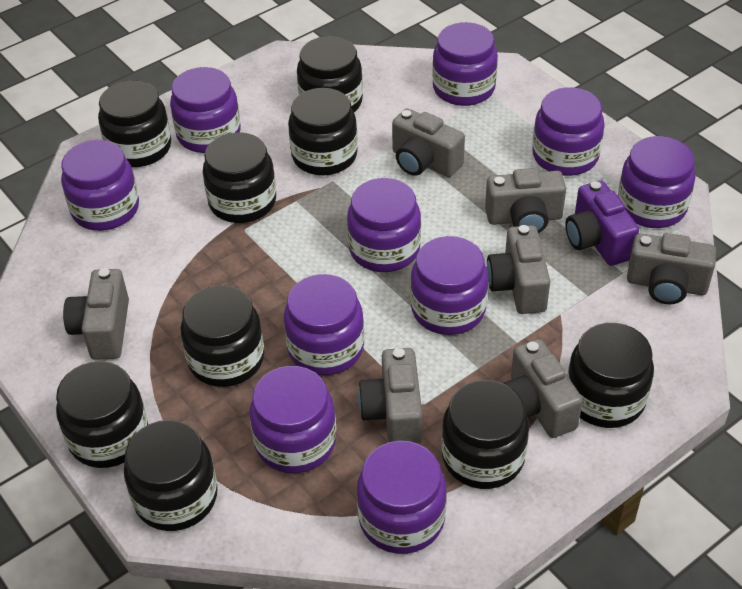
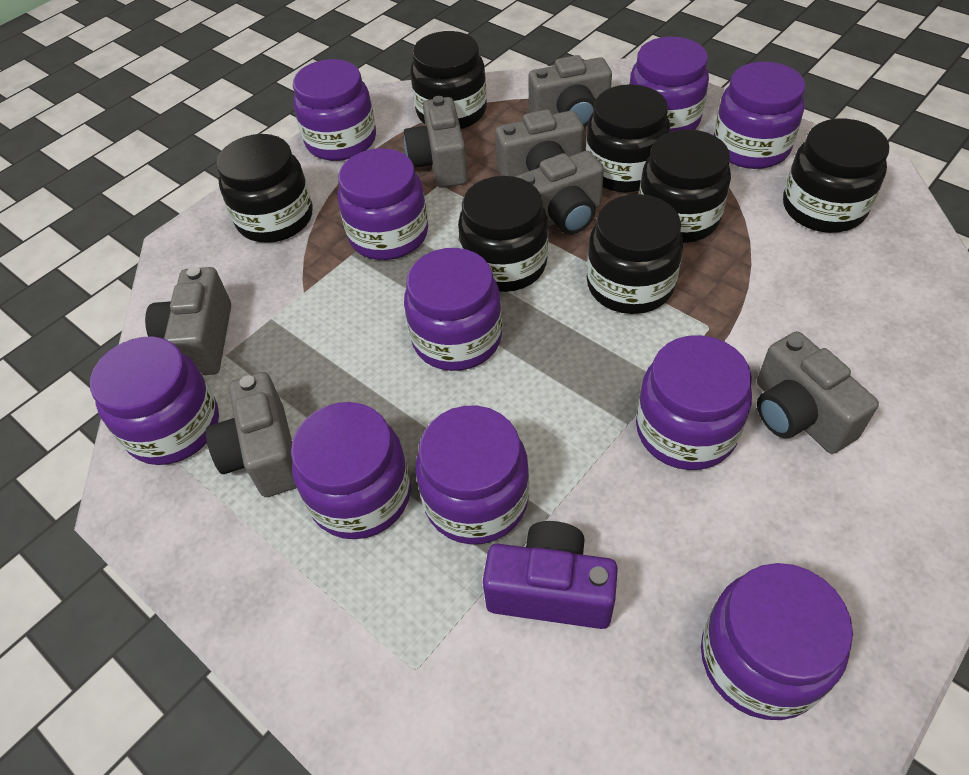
black jar: [56,361,148,468] [98,80,171,167] [124,420,218,531] [181,285,264,387] [203,132,276,223] [288,88,358,175] [297,36,363,112] [441,380,529,489] [567,323,654,428] = 9 -> [216,134,313,243] [410,31,487,129] [458,176,548,292] [586,84,670,193] [587,194,683,314] [639,129,731,243] [783,119,889,233] = 7

